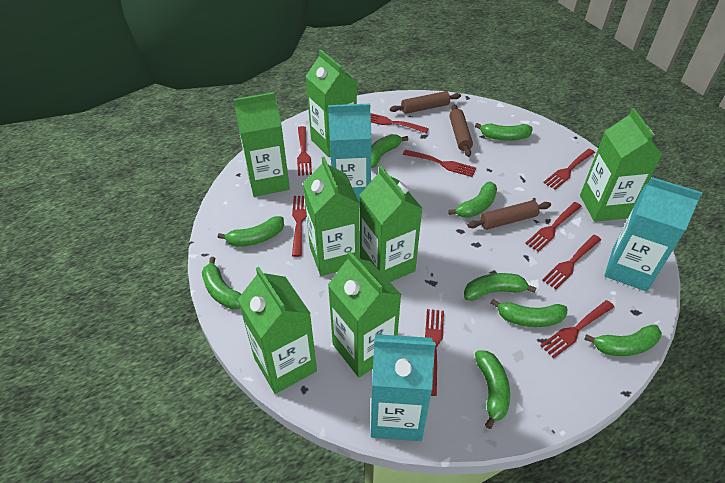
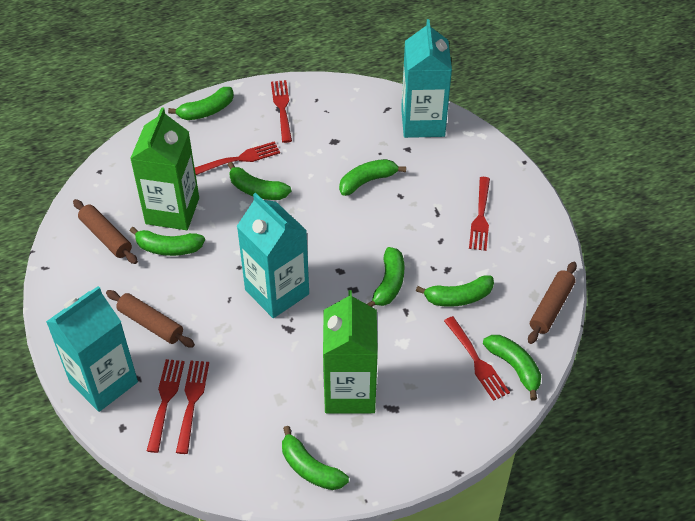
green banana: [202,257,241,309] [218,216,284,247] [371,134,408,168] [448,182,497,218] [464,273,536,301] [475,123,533,141] [475,350,510,429] [491,299,567,327] [584,325,662,356] = 9 -> [130,227,205,256] [168,87,234,120] [228,162,291,200] [282,426,349,490] [339,159,406,196] [367,247,404,307] [416,275,494,307] [483,335,541,401] = 8
green carton: [234,92,290,197] [238,267,317,394] [303,157,360,276] [305,49,357,157] [328,251,401,377] [360,166,423,282] [580,108,662,222] = 7 -> [130,107,199,230] [323,290,378,413] = 2
red fork: [292,196,307,257] [297,126,312,176] [370,113,429,133] [403,150,476,177] [425,309,444,396] [525,202,582,252] [540,300,614,358] [542,235,601,289] [543,149,595,190] = 9 -> [147,359,185,453] [176,361,209,454] [195,141,280,175] [271,80,292,143] [444,316,510,401] [469,177,490,251] = 6

